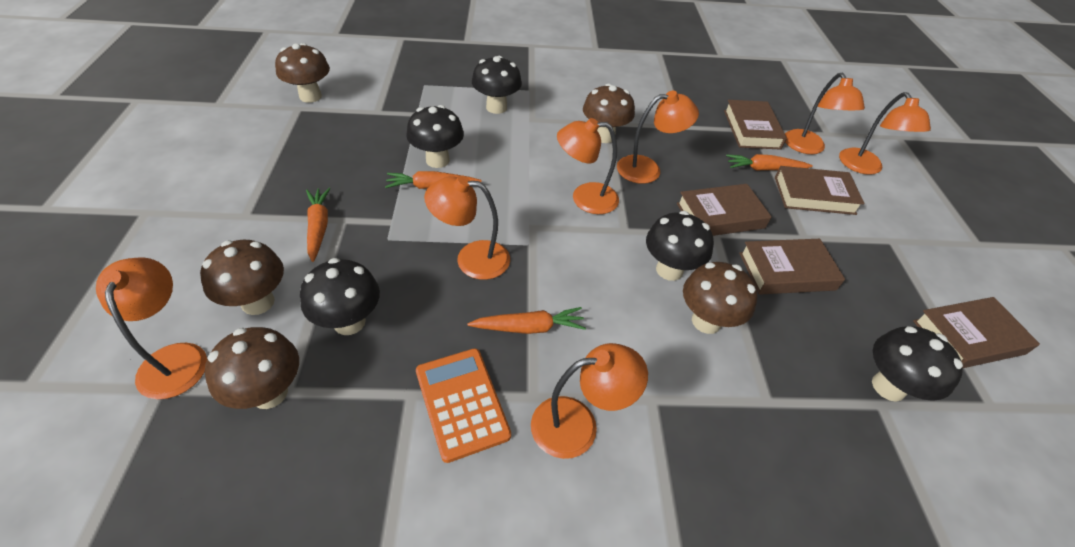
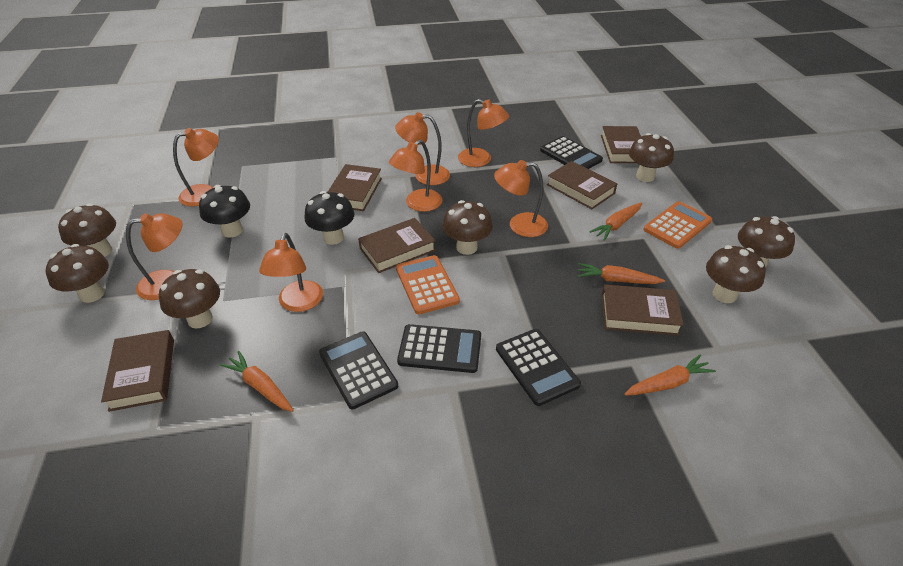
black calculator: none = 0 -> [319,331,398,409] [397,324,481,373] [496,329,581,406] [540,136,603,169] = 4
black mushroom: [300,258,380,335] [406,105,464,168] [472,56,522,114] [646,211,714,281] [872,326,963,402] = 5 -> [199,185,250,238] [304,191,354,245] = 2
brown book: [677,184,772,236] [724,100,787,150] [739,239,845,295] [775,166,865,215] [913,297,1040,368] = 5 -> [101,330,174,412] [328,164,382,211] [358,218,436,273] [547,161,617,209] [601,126,641,163] [601,284,684,336] = 6
brown mushroom: [200,240,284,315] [205,327,299,409] [275,43,330,103] [583,83,635,143] [683,262,757,334] = 5 -> [46,244,109,303] [58,203,116,257] [159,269,220,329] [442,200,493,255] [629,133,674,182] [706,245,766,303] [738,216,795,268] = 7
orange calculator: [416,348,511,463] = 1 -> [396,255,460,314] [643,201,712,249] = 2

